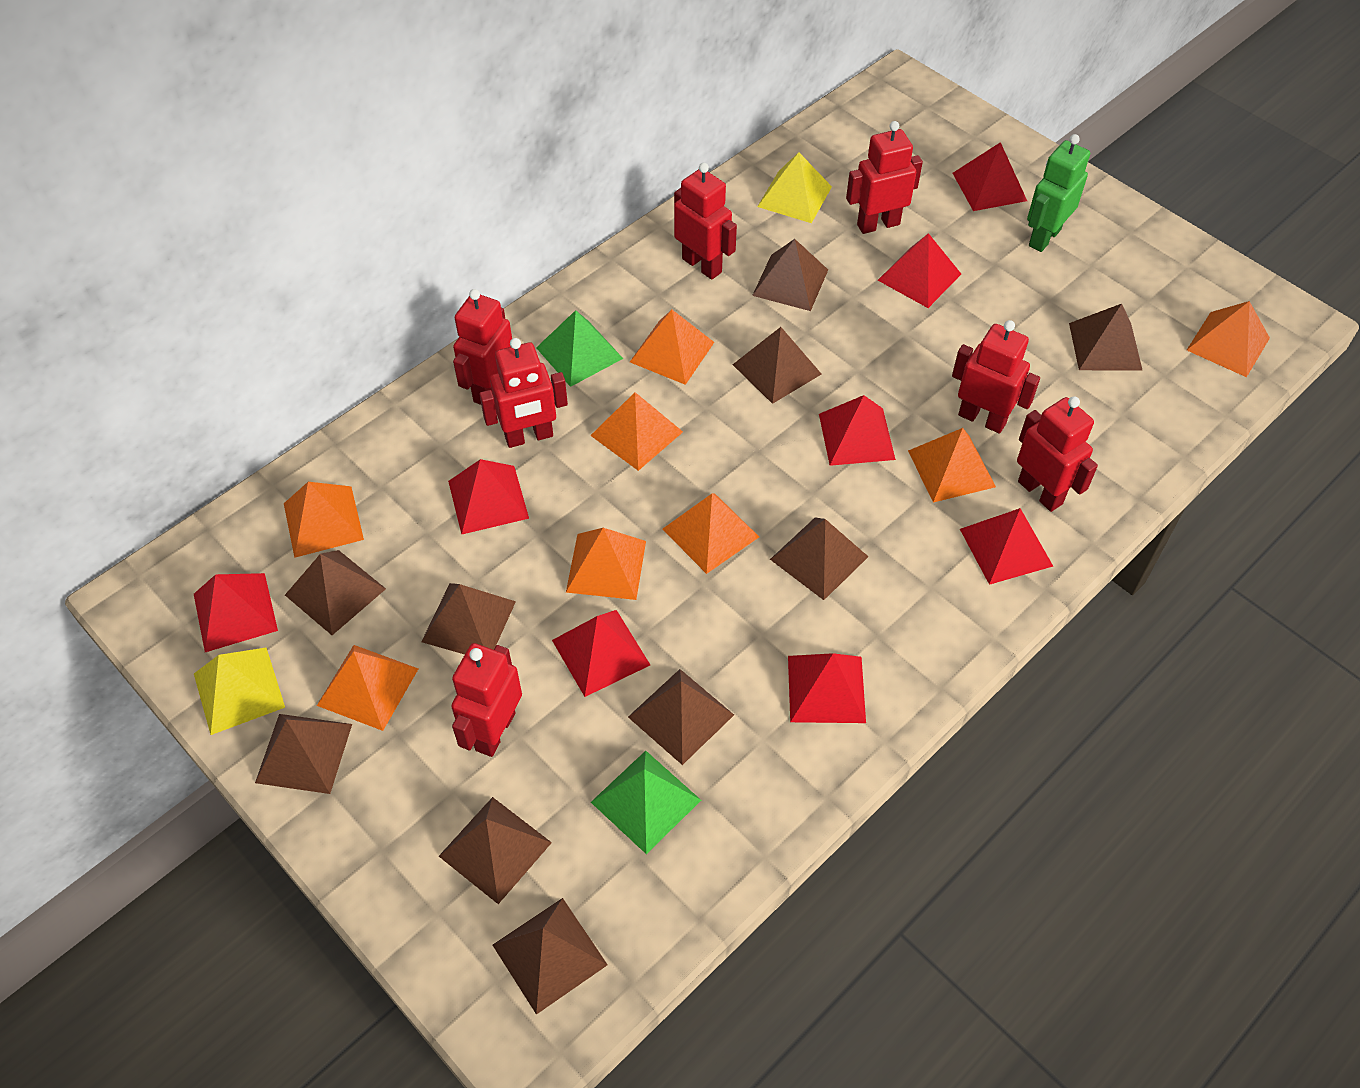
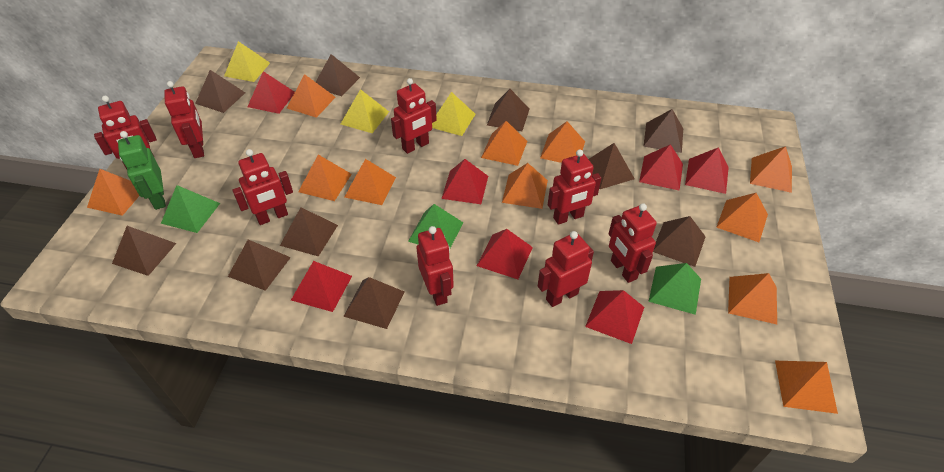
green pyramid: [536,310,623,387] [591,751,701,854] = 2 -> [161,185,220,233] [408,204,463,248] [648,263,701,315] = 3
orange pyramid: [284,482,364,558] [317,645,418,731] [566,528,646,600] [590,392,683,471] [630,310,714,385] [663,493,759,574] [908,428,996,502] [1187,301,1270,377] = 8 -> [87,169,139,216] [287,74,336,118] [298,155,352,201] [345,159,396,205] [481,121,527,166] [502,163,548,209] [540,121,585,163] [716,193,768,242] [728,273,777,324] [750,146,792,193] [775,361,838,414] = 11
red pyramid: [194,573,278,652] [448,459,529,535] [552,610,650,697] [788,653,866,723] [819,395,896,466] [878,233,961,308] [953,142,1027,211] [960,508,1053,585] = 8 -> [248,71,295,114] [291,261,352,312] [441,159,488,204] [477,229,533,279] [585,290,644,344] [639,144,683,190] [685,147,729,194] = 7
red robot: [451,643,522,757] [453,289,512,405] [479,338,568,448] [674,163,737,280] [846,121,923,234] [952,320,1040,434] [1017,396,1098,512] = 7 -> [94,96,157,169] [164,81,204,158] [232,149,293,225] [391,78,437,154] [417,226,454,306] [538,231,594,307] [548,149,601,225] [609,203,657,283] = 8
yellow pyramid: [194,648,285,735] [757,152,832,223] = 2 -> [224,41,270,82] [341,89,389,133] [432,92,475,136] = 3

